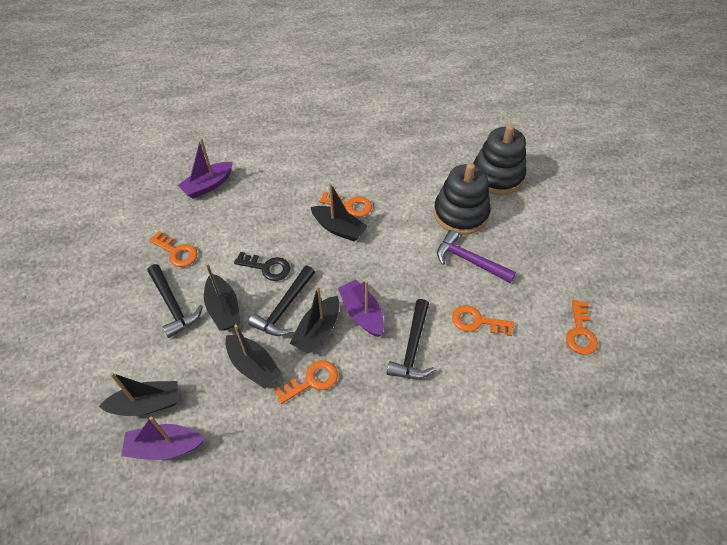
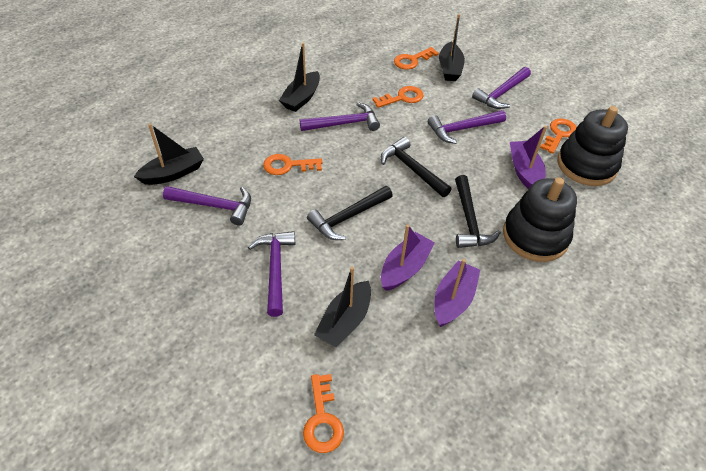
black boat: [99,373,178,416] [204,263,241,331] [225,324,283,389] [290,286,340,353] [311,183,368,242] = 5 -> [134,123,204,185] [279,43,320,112] [314,267,371,347] [439,14,465,81] = 4
black key: [234,252,290,281] = 1 -> none = 0
purple hammer: [437,230,516,283] = 1 -> [163,186,251,225] [248,231,295,317] [300,102,380,131] [428,110,506,144] [472,67,531,109] = 5

